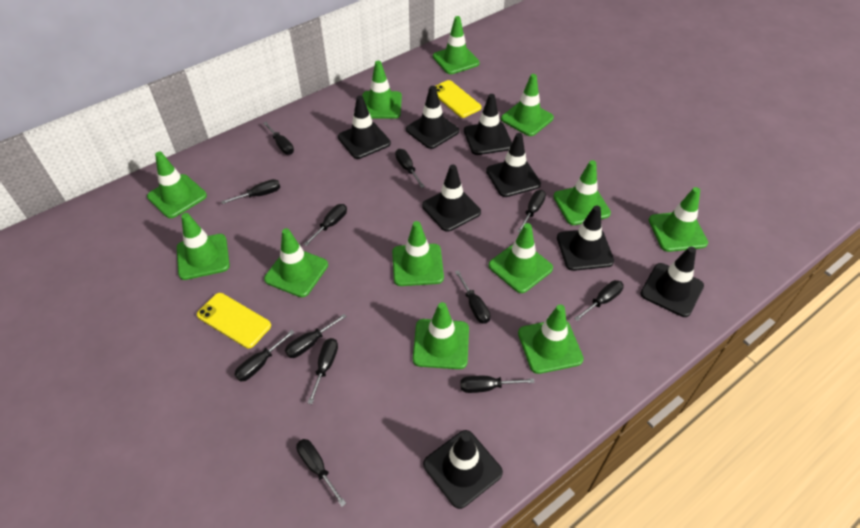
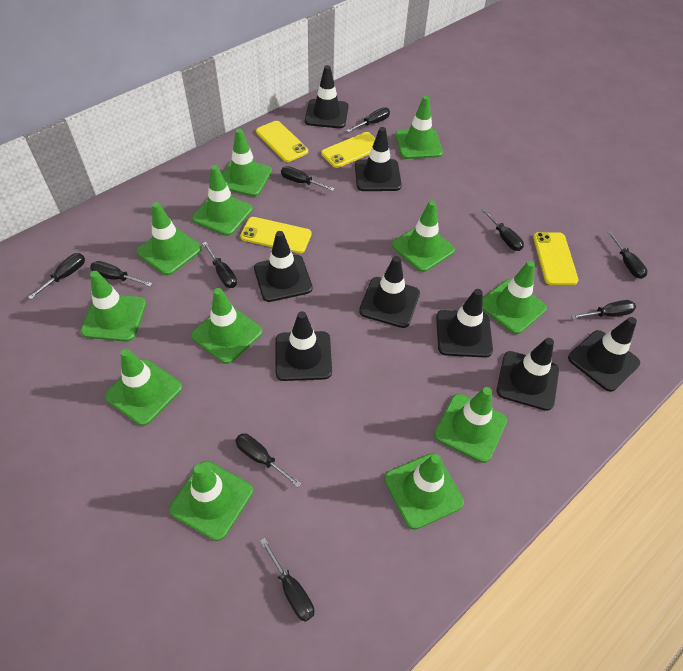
black screwdriver: [221,179,280,204] [234,330,295,381] [263,122,294,155] [285,314,347,358] [296,439,346,507] [304,204,347,246] [308,338,338,404] [395,149,425,188] [455,270,490,324] [460,376,535,393] [517,190,546,233] [574,280,624,321] = 12 -> [28,253,85,299] [90,261,153,287] [202,242,237,288] [235,433,301,487] [260,538,314,622] [281,166,335,191] [346,107,390,132] [481,208,524,251] [571,300,636,319] [607,230,648,279] = 10
yellow phone: [197,293,271,348] [435,80,481,118] = 2 -> [240,217,312,253] [256,121,308,162] [321,132,376,168] [533,232,579,285] = 4

